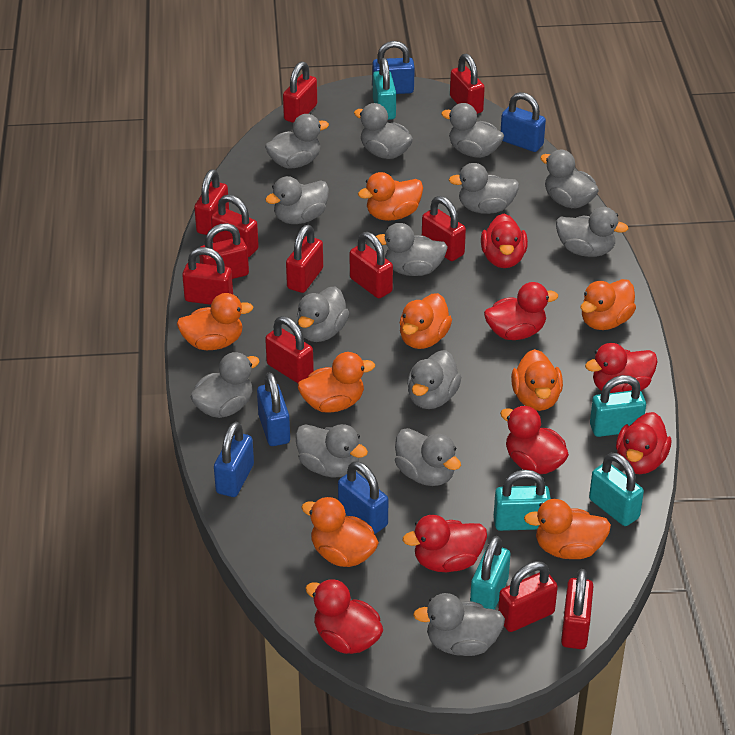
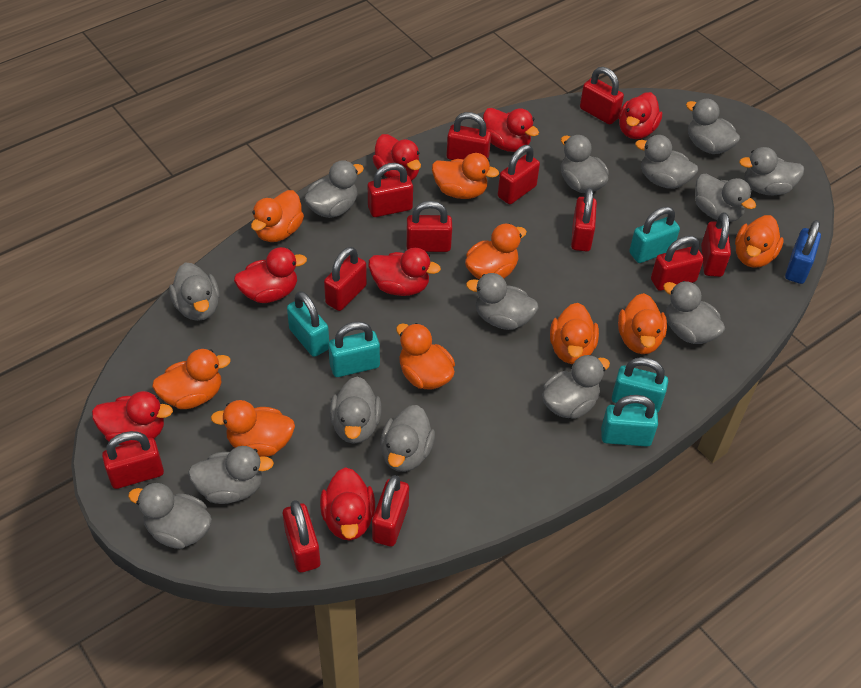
blue padlock: [214,422,254,497] [257,372,290,446] [338,461,388,534] [372,41,415,94] [501,92,546,152] = 5 -> [785,220,821,284] = 1
orange duck: [177,293,253,350] [298,352,375,413] [301,497,379,567] [358,172,423,221] [400,293,452,349] [511,349,563,411] [524,499,611,559] [581,279,636,330] = 8 -> [152,349,231,409] [211,400,295,457] [251,190,304,242] [396,323,455,390] [432,153,499,199] [465,224,527,279] [550,303,599,364] [618,293,667,354] [735,215,784,268] = 9

